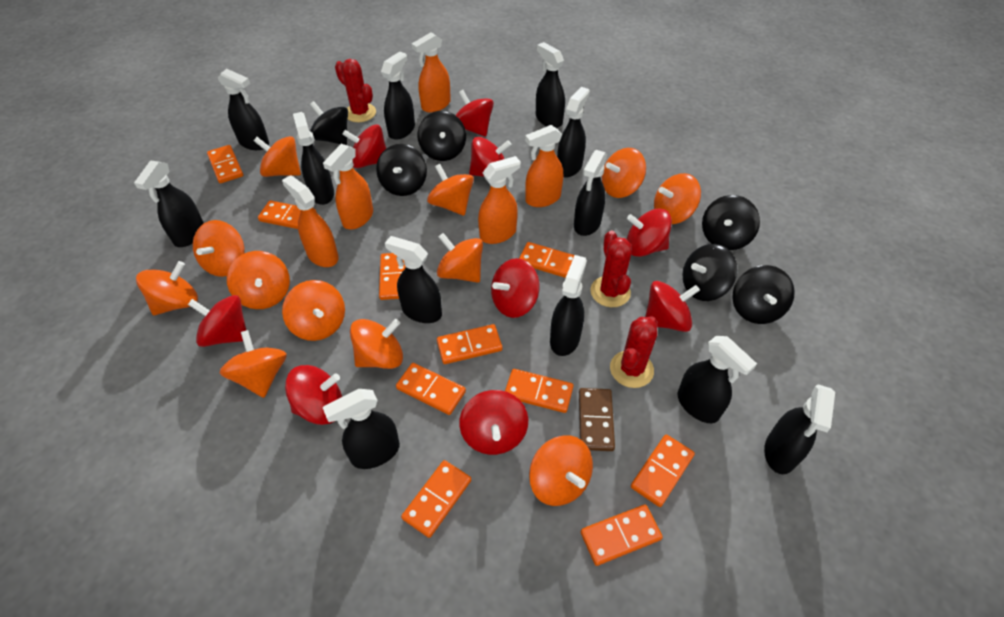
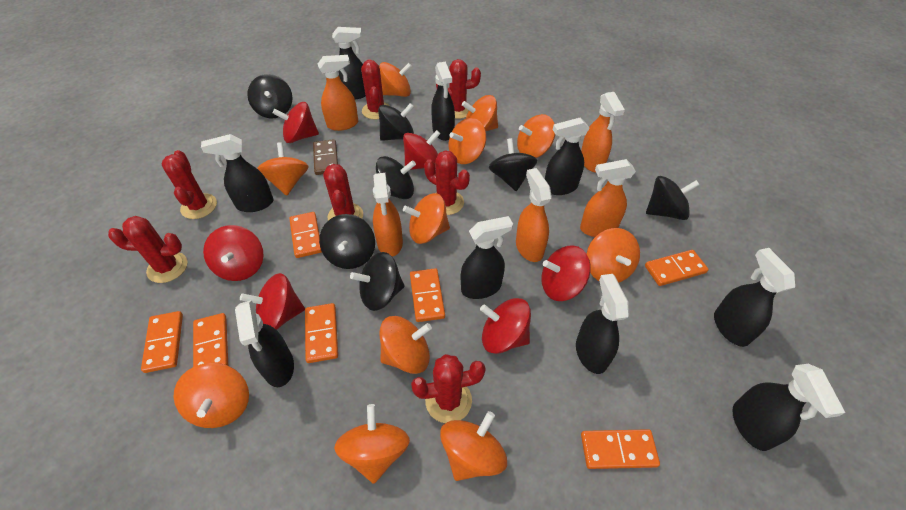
black spinning top: [310,101,348,145] [376,144,427,196] [418,111,466,161] [682,244,738,301] [702,195,760,250] [732,265,795,324] = 6 -> [247,74,292,119] [319,214,375,269] [350,252,405,311] [376,156,416,199] [378,103,414,141] [489,138,537,191] [646,176,700,220] = 7
black spray bottle: [134,160,204,247] [218,69,269,150] [293,112,334,205] [322,389,400,469] [381,51,415,140] [385,236,442,323] [536,42,565,128] [550,255,587,356] [557,87,590,177] [574,150,607,236] [678,336,757,423] [764,385,835,474] = 12 -> [201,134,274,212] [235,300,294,387] [332,27,366,100] [431,62,455,141] [461,216,513,299] [545,118,590,195] [576,274,629,374] [714,248,795,347] [732,364,845,451] = 9
orange domino: [207,145,243,184] [258,200,316,229] [379,253,406,300] [396,363,466,415] [401,460,471,538] [437,324,502,364] [505,369,574,413] [519,242,575,278] [581,504,663,566] [631,434,695,507] = 10 -> [141,311,183,373] [193,313,228,367] [289,212,322,258] [305,303,338,363] [410,268,445,322] [581,429,660,469] [645,250,709,286] = 7
orange spinning top: [136,261,198,315] [193,220,245,277] [219,330,287,398] [227,251,290,309] [254,136,301,177] [282,280,345,341] [350,319,403,369] [427,164,474,216] [437,233,483,283] [529,435,593,506] [602,148,646,198] [654,173,701,224] = 12 -> [173,363,249,428] [257,142,309,196] [334,404,410,484] [379,62,412,97] [380,316,432,374] [403,193,450,244] [440,411,507,481] [449,118,486,164] [462,95,498,131] [517,114,555,158] [586,228,640,283] = 11
red cactus: [335,59,376,122] [590,230,632,307] [610,316,658,388] = 3 -> [108,216,188,283] [162,150,217,219] [323,164,363,220] [361,59,389,120] [411,354,486,423] [424,150,470,215] [436,59,481,119] = 7
red spinning top: [188,295,246,347] [285,365,342,425] [342,125,386,168] [456,90,494,137] [459,390,528,455] [469,137,511,177] [491,258,540,318] [627,209,672,257] [645,281,700,332] = 9 -> [203,225,264,281] [240,273,305,330] [273,102,319,143] [403,130,440,170] [480,298,531,354] [541,245,591,301] = 6

